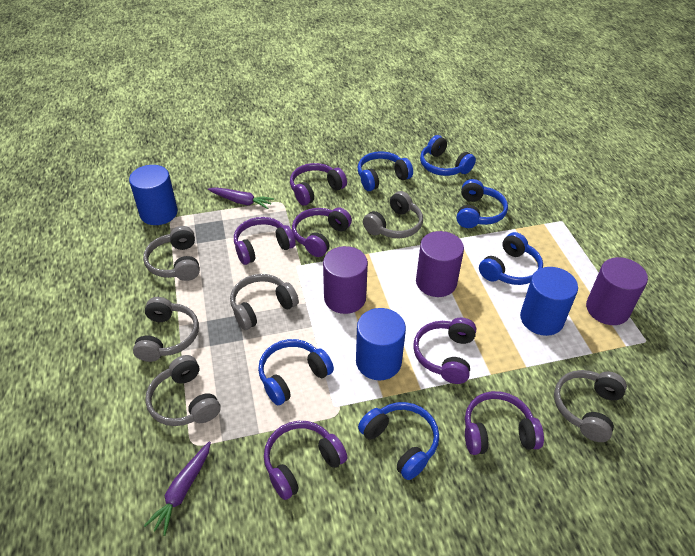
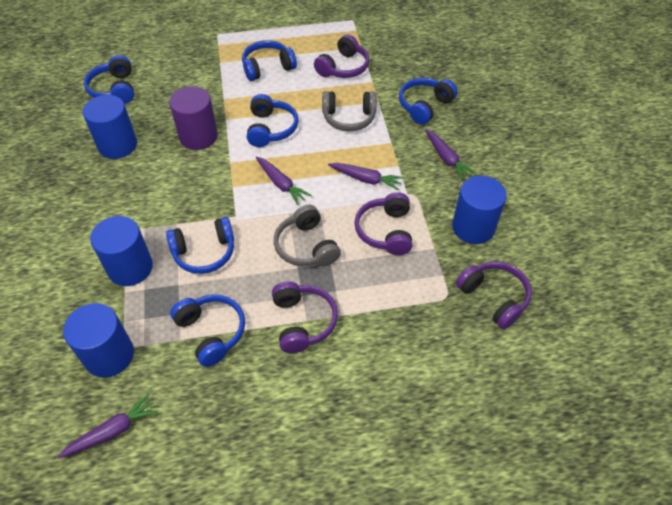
blue cylinder: [129,165,178,225] [356,308,406,380] [520,267,578,336] = 3 -> [63,303,134,378] [83,95,137,159] [90,216,153,286] [452,176,507,244] = 4
grey headphones: [133,297,199,362] [143,226,200,281] [145,355,221,426] [230,274,299,330] [363,191,423,238] [554,370,627,442] = 6 -> [274,205,341,266] [322,91,377,131] = 2
purple carrot: [144,441,211,536] [208,187,274,209] = 2 -> [58,394,158,459] [256,156,311,205] [328,163,404,190] [425,129,476,180] = 4
purple cylinder: [323,246,368,314] [416,231,464,297] [586,257,648,325] = 3 -> [169,86,218,150] = 1
purple headphones: [234,217,296,265] [264,421,347,500] [290,163,347,206] [292,208,352,257] [413,317,476,384] [465,391,544,455] = 6 -> [272,281,338,353] [314,34,369,78] [354,192,412,255] [456,261,532,329] = 4

